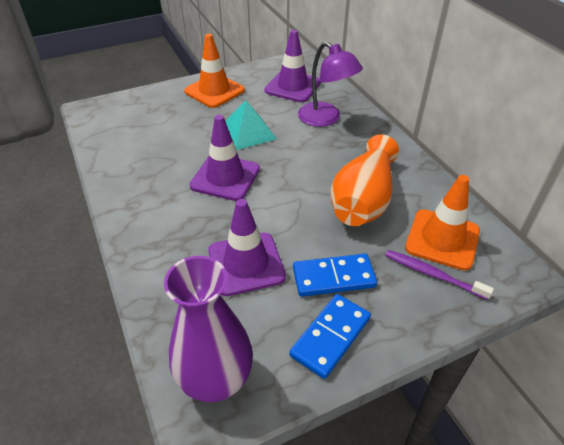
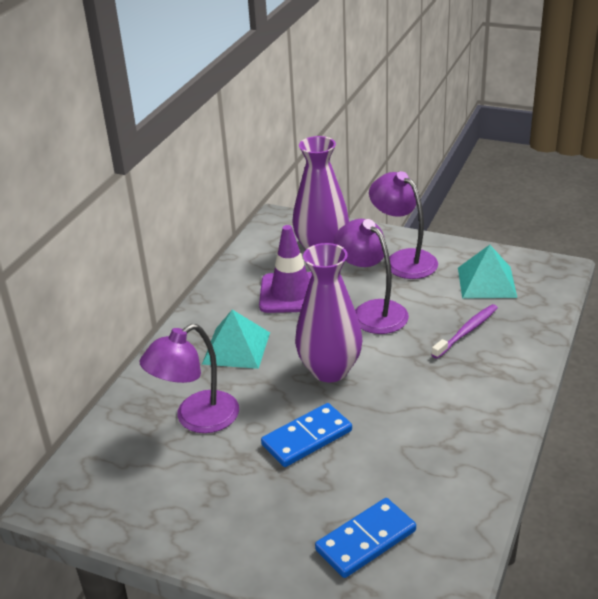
orange traffic cone: [184,34,245,108] [405,175,480,271] = 2 -> none = 0
orange vase: [330,134,399,226] = 1 -> none = 0
purple lamp: [298,42,363,127] = 1 -> [139,324,239,433] [334,219,409,334] [369,171,438,279] = 3
purple traffic cone: [190,115,260,201] [208,199,286,296] [265,30,321,102] = 3 -> [259,225,312,313] = 1
purple vase: [164,256,253,402] = 1 -> [292,136,349,250] [295,243,362,382] = 2
turquoise pyramid: [225,101,277,150] = 1 -> [202,310,270,369] [458,245,517,299] = 2

